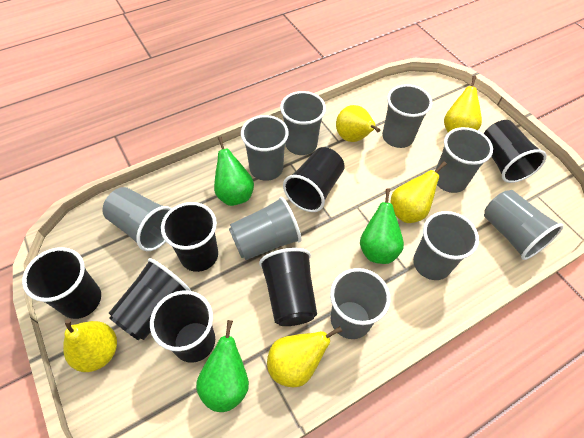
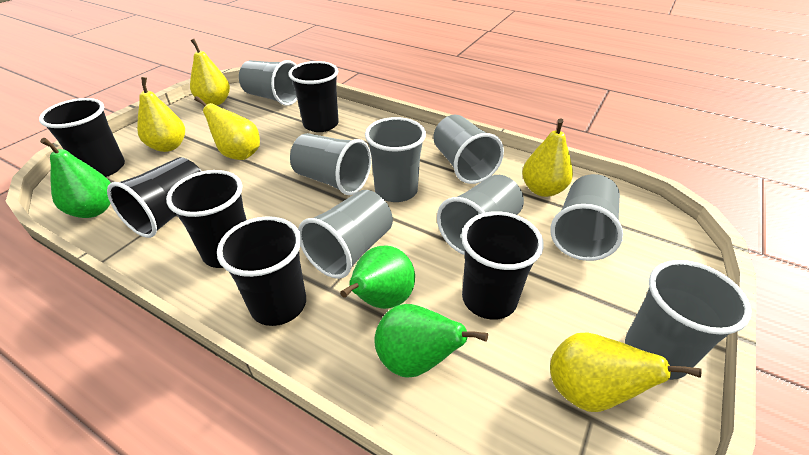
black cup: [22,247,101,319] [109,258,191,340] [150,290,215,363] [161,202,218,272] [259,248,317,326] [283,147,345,212] [484,120,547,183] = 7 -> [39,98,125,177] [107,157,201,238] [166,170,247,268] [217,216,306,326] [288,61,339,132] [461,211,544,320] = 6
grey cup: [102,187,172,251] [229,197,302,260] [241,115,289,181] [280,91,326,155] [330,268,390,339] [382,84,433,148] [413,211,479,280] [435,127,493,193] [484,190,564,260] = 9 -> [239,60,297,106] [290,133,371,195] [298,190,393,279] [365,117,426,202] [433,115,504,184] [437,175,524,255] [550,174,623,261] [625,260,752,380] = 8

